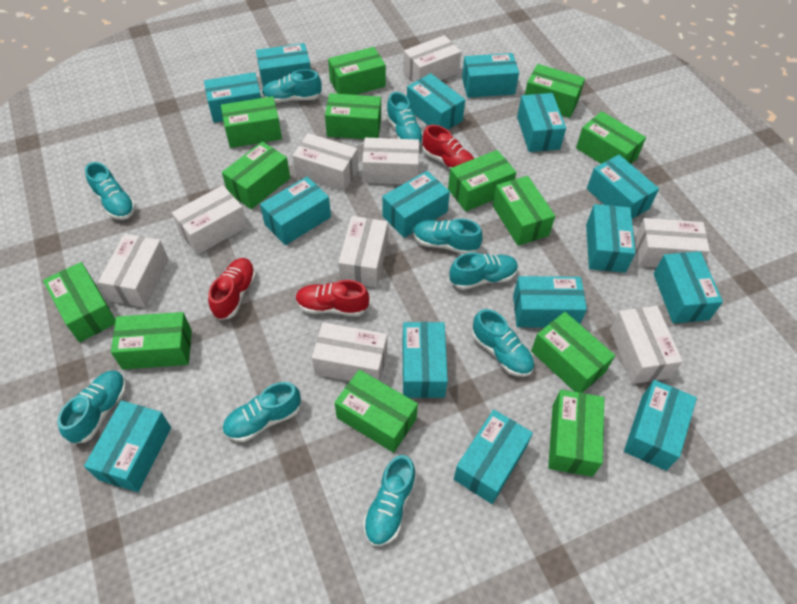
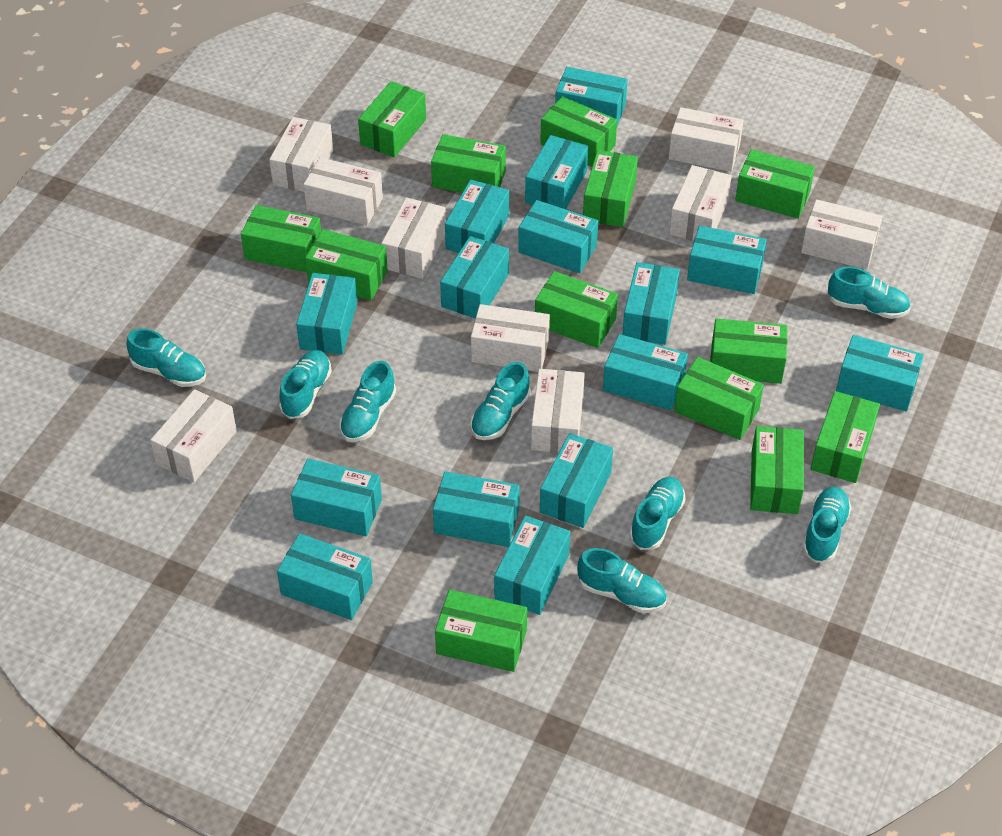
red shoe: [208,258,256,320] [295,280,369,316] [422,125,474,169] = 3 -> none = 0
turquoise shoe: [58,370,127,444] [85,162,136,220] [222,382,301,442] [262,69,322,103] [363,455,416,546] [386,92,423,146] [413,219,483,254] [450,253,518,290] [472,309,534,377] = 9 -> [126,328,206,387] [279,350,332,419] [339,361,396,442] [470,362,531,440] [577,548,666,613] [629,477,686,550] [803,487,852,563] [828,267,911,319] = 8

